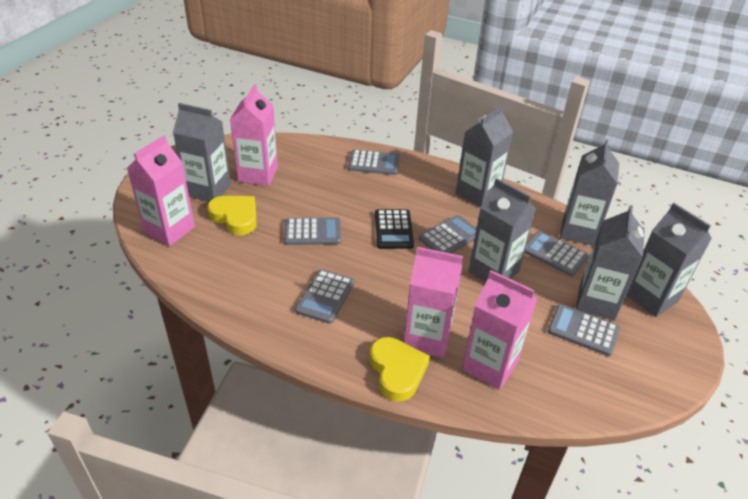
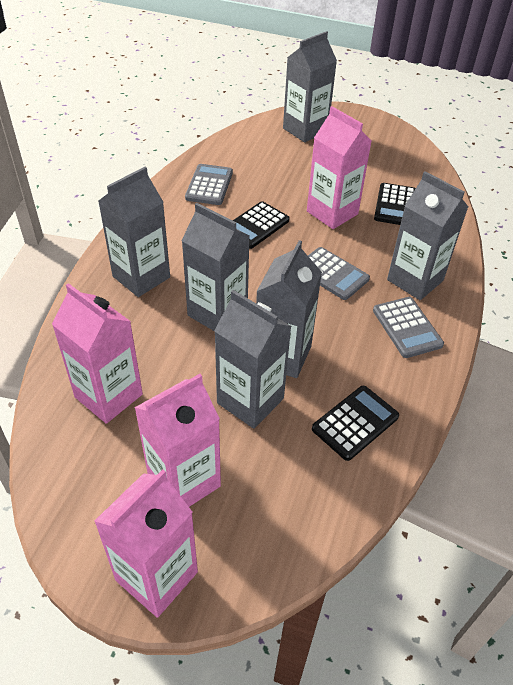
black calculator: [375,209,414,249] = 1 -> [233,201,290,249] [312,386,399,461] [374,183,416,225] = 3
grey calculator: [284,217,341,245] [295,269,354,324] [348,149,400,175] [419,215,477,254] [524,231,589,276] [548,304,620,356] = 6 -> [185,164,233,205] [308,247,370,300] [373,297,444,358] = 3
yellow heart: [207,196,257,235] [370,337,430,402] = 2 -> none = 0

